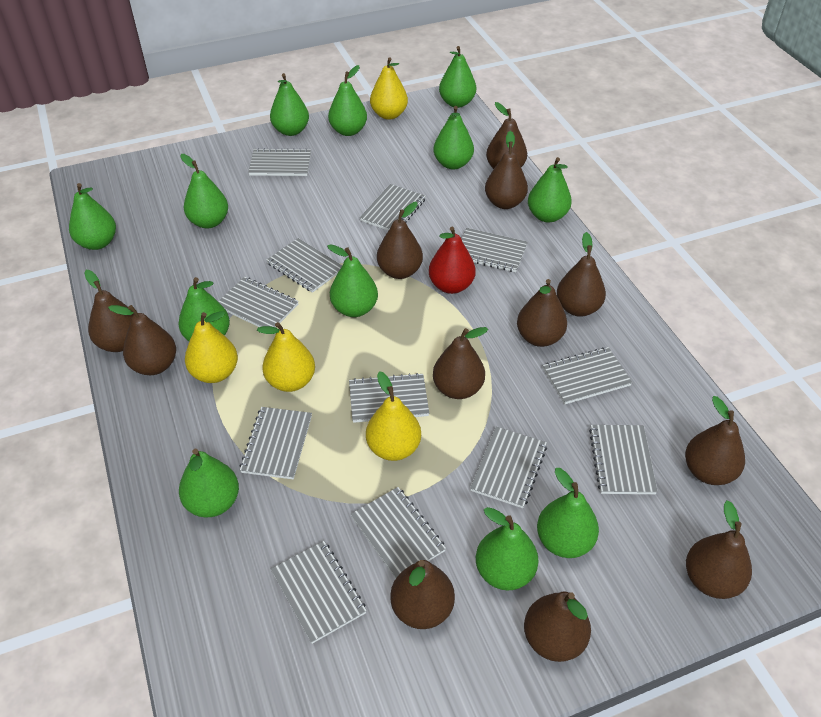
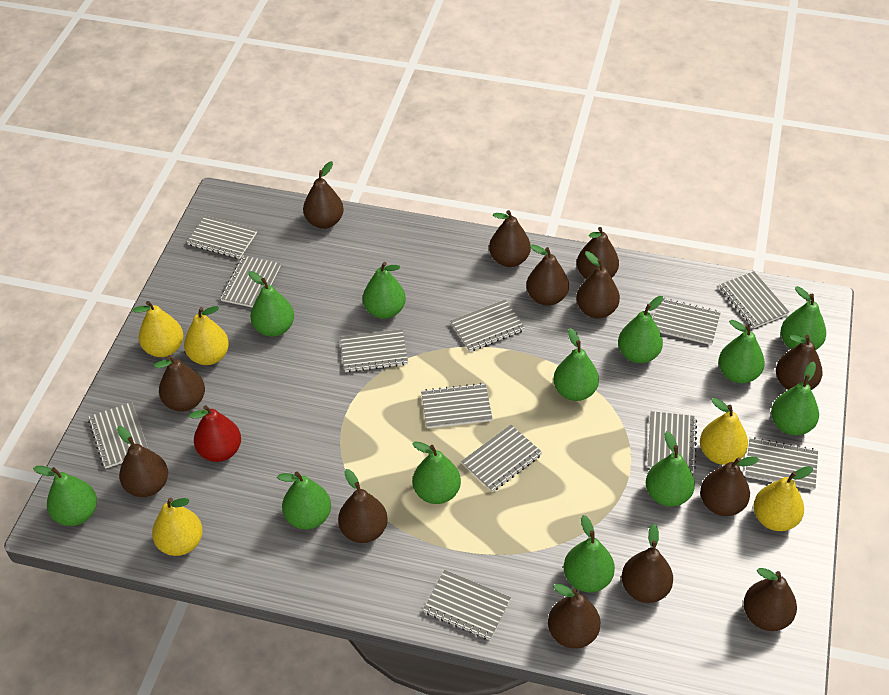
brown pear: [85,270,134,352] [108,305,176,375] [377,202,423,279] [390,560,455,629] [433,327,488,399] [485,131,528,209] [486,102,527,169] [517,279,567,347] [524,591,591,662] [557,232,606,317] [685,396,745,485] [686,500,752,599] = 12 -> [117,426,168,497] [154,355,205,412] [303,161,344,229] [338,469,388,543] [489,210,531,267] [526,244,569,306] [548,584,600,649] [576,251,620,318] [577,227,619,279] [622,524,673,603] [700,457,759,516] [743,568,797,631] [776,335,823,390] = 13
yellow pear: [185,311,238,383] [257,322,315,392] [366,371,421,461] [370,57,408,120] = 4 -> [133,301,184,357] [152,497,203,556] [184,306,229,365] [700,398,748,465] [754,466,813,531] = 5

